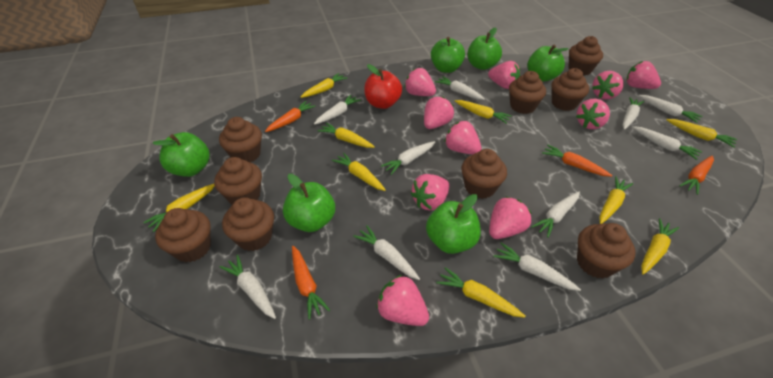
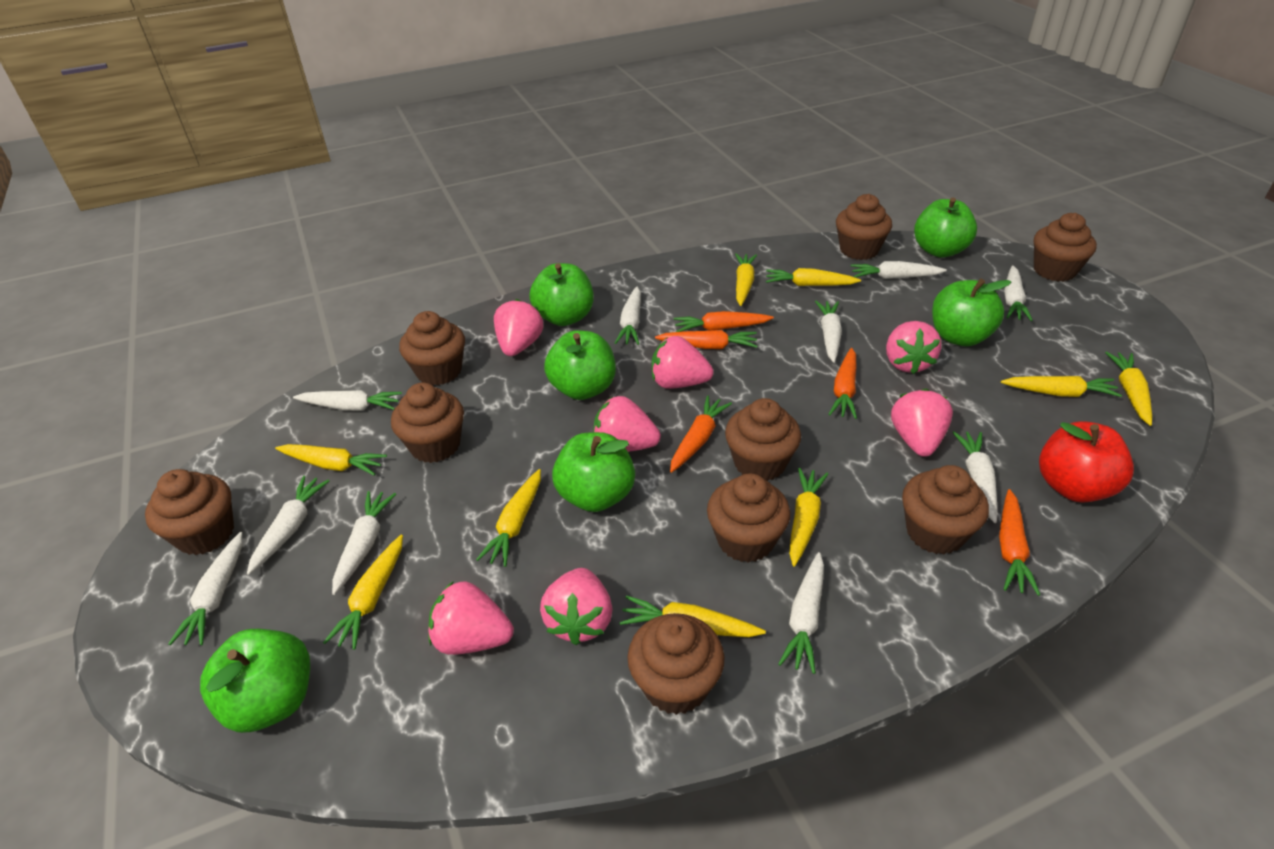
orange carrot: [265,101,316,132] [292,246,330,320] [542,145,612,177] [679,156,714,195] = 4 -> [655,330,757,349] [670,395,732,473] [674,311,774,332] [829,348,857,419] [999,489,1040,596] = 5
pink strawberry: [376,275,429,326] [405,68,436,96] [410,174,450,211] [424,96,454,129] [444,121,482,154] [488,61,520,89] [489,196,532,239] [576,98,610,129] [592,71,623,100] [626,61,661,89] = 10 -> [428,581,514,655] [494,299,543,356] [540,568,613,645] [593,396,661,452] [652,336,713,389] [886,321,941,374] [891,389,953,457] = 7

